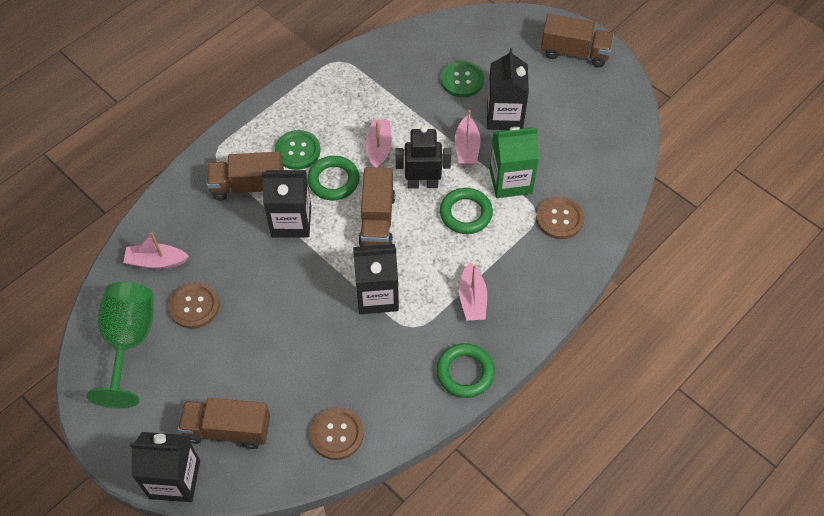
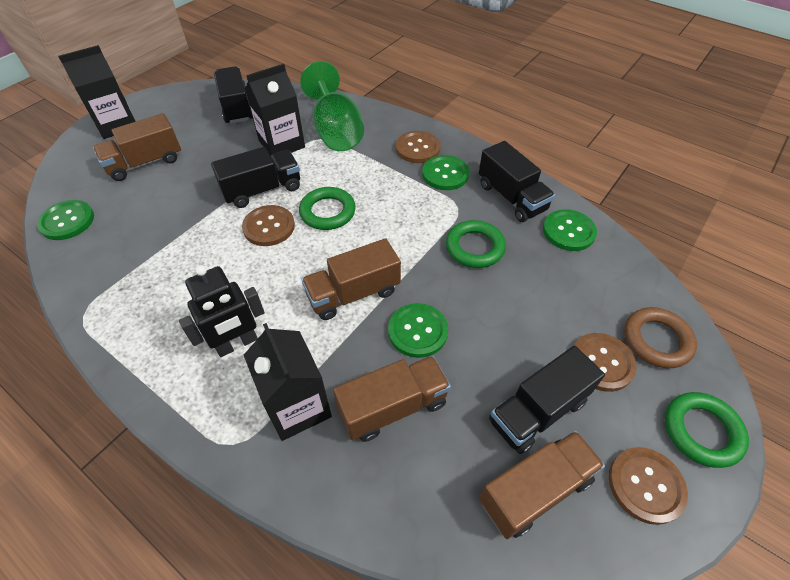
black carton: [130,432,200,502] [262,170,311,237] [353,244,399,314] [487,49,529,130] = 4 -> [58,45,136,139] [244,323,332,441] [245,64,305,156] = 3
black truck: none = 0 -> [211,147,300,208] [214,66,253,124] [479,141,555,222] [489,346,605,454] = 4
brown button: [168,282,219,329] [310,407,364,460] [536,197,584,239] = 3 -> [242,205,295,246] [396,131,441,163] [573,333,637,392] [609,447,688,525] = 4
brown ring: none = 0 -> [624,307,697,368] = 1
green button: [275,130,320,170] [441,61,484,97] = 2 -> [37,200,94,240] [388,303,448,358] [422,155,469,190] [543,209,597,251] = 4
green carton: [489,127,539,198] = 1 -> none = 0
pink boat: [123,232,189,269] [366,119,392,168] [455,110,481,165] [459,263,487,321] = 4 -> none = 0

